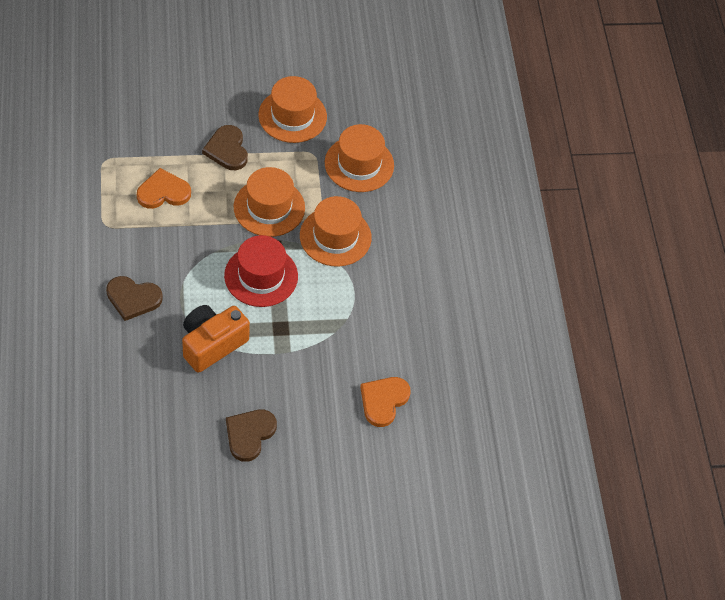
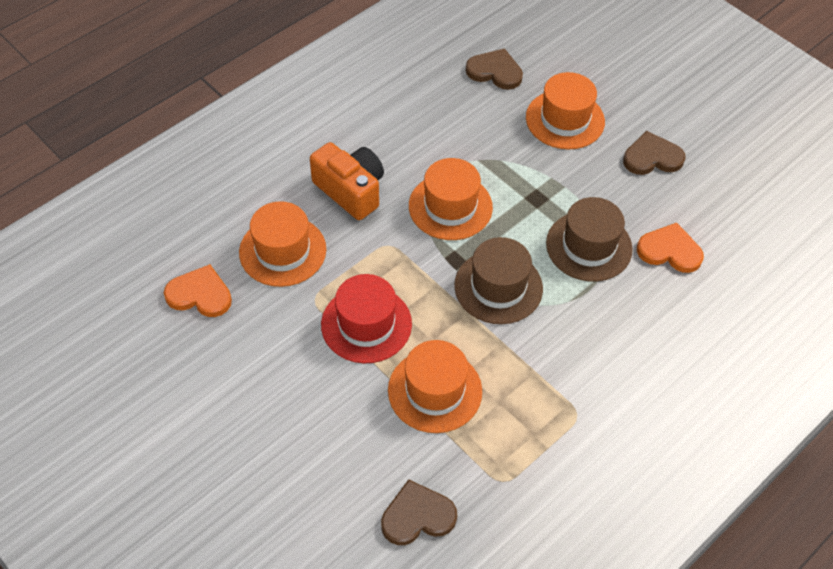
brown hat: none = 0 -> [454,237,543,324] [546,197,633,282] = 2

